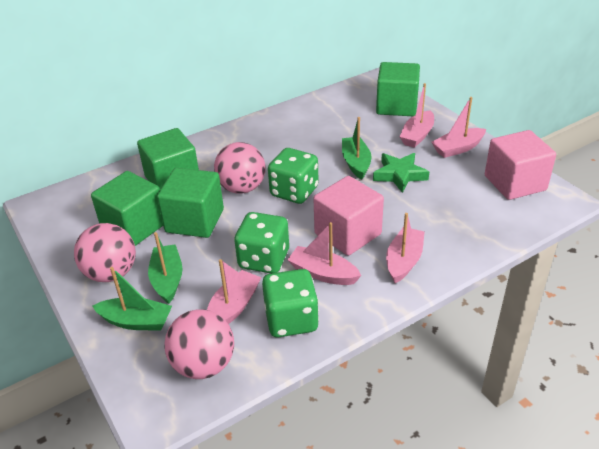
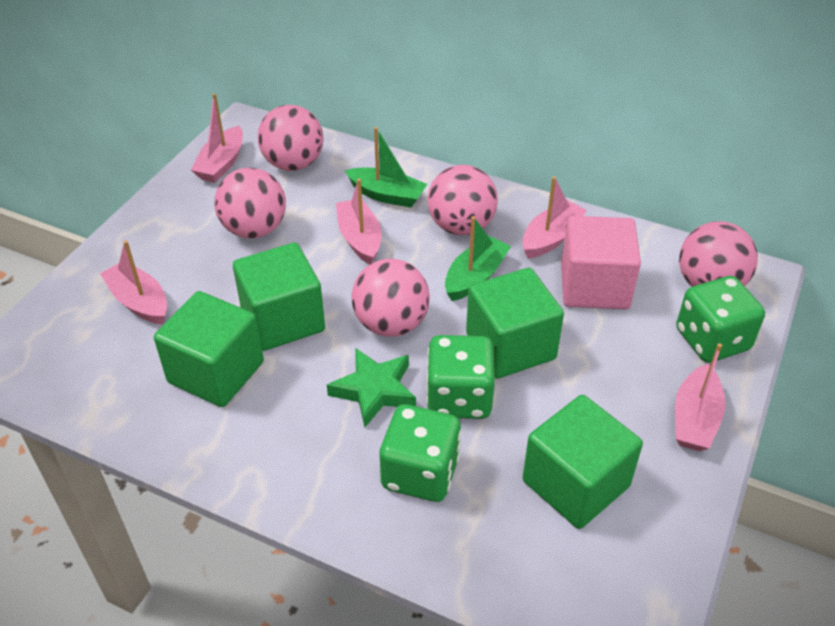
green boat: [93,267,172,331] [148,232,183,304] [342,117,371,179] = 3 -> [345,127,427,208] [445,216,511,301] = 2
pink ball: [74,223,136,282] [164,309,234,379] [214,142,266,194] = 3 -> [214,168,286,239] [258,105,323,171] [351,259,430,337] [427,165,498,235] [679,221,758,287] = 5
pink cube: [313,176,384,256] [485,130,556,200] = 2 -> [561,216,641,309] = 1

